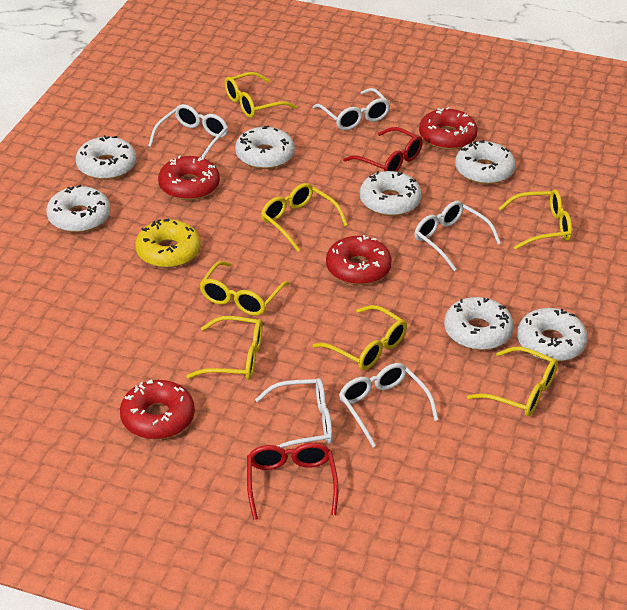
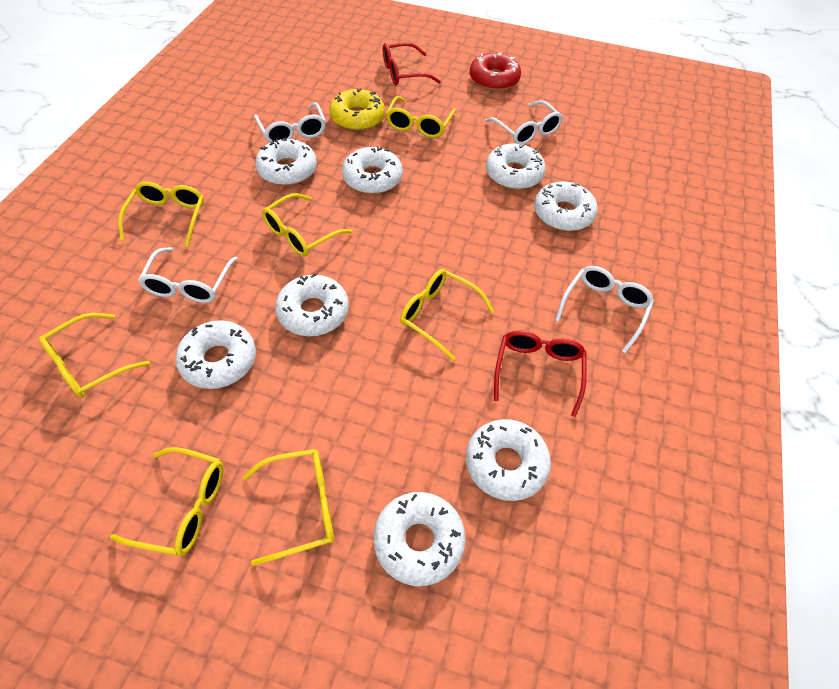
red donut: [120,379,195,439] [158,155,220,200] [326,235,392,285] [419,107,478,150] = 4 -> [470,52,521,91] = 1
white donut: [46,185,110,233] [75,135,137,180] [235,126,295,169] [360,171,422,216] [444,297,514,350] [455,140,516,184] [517,308,587,362] = 7 -> [175,320,256,389] [255,138,317,186] [275,274,349,336] [342,146,403,194] [373,492,466,586] [466,419,551,501] [486,143,546,190] [534,181,598,231] = 8
white glasses: [148,104,228,158] [255,378,332,448] [313,88,390,130] [339,363,439,447] [414,201,501,271] = 5 -> [138,247,238,303] [254,102,326,143] [485,100,563,144] [555,266,654,353] = 4

